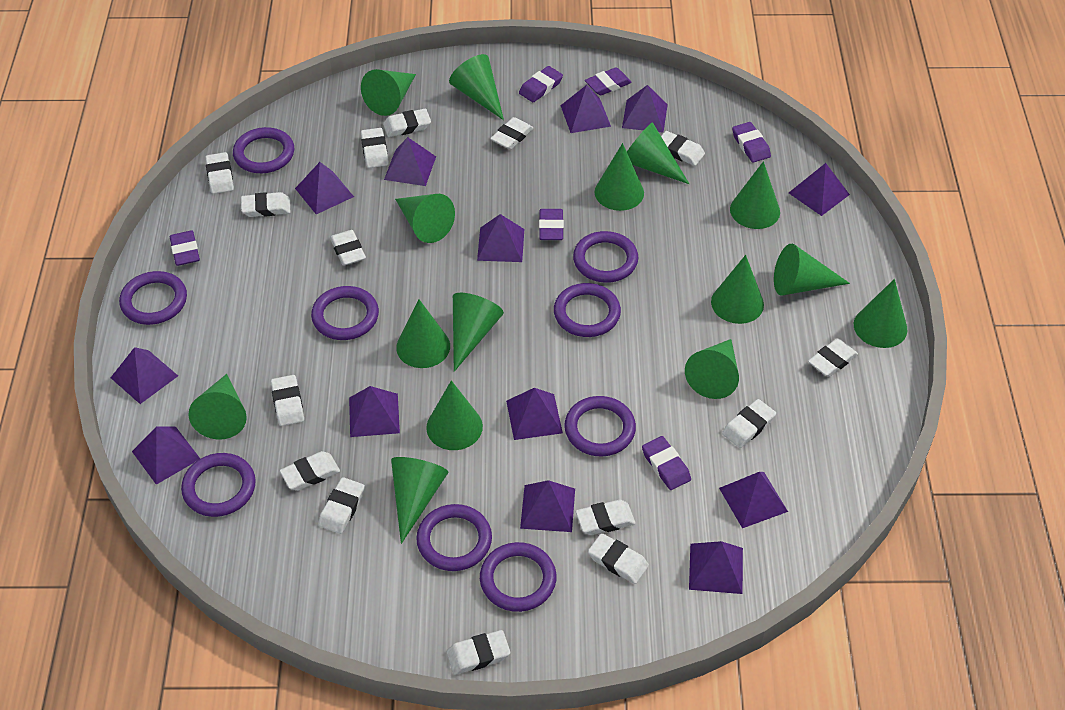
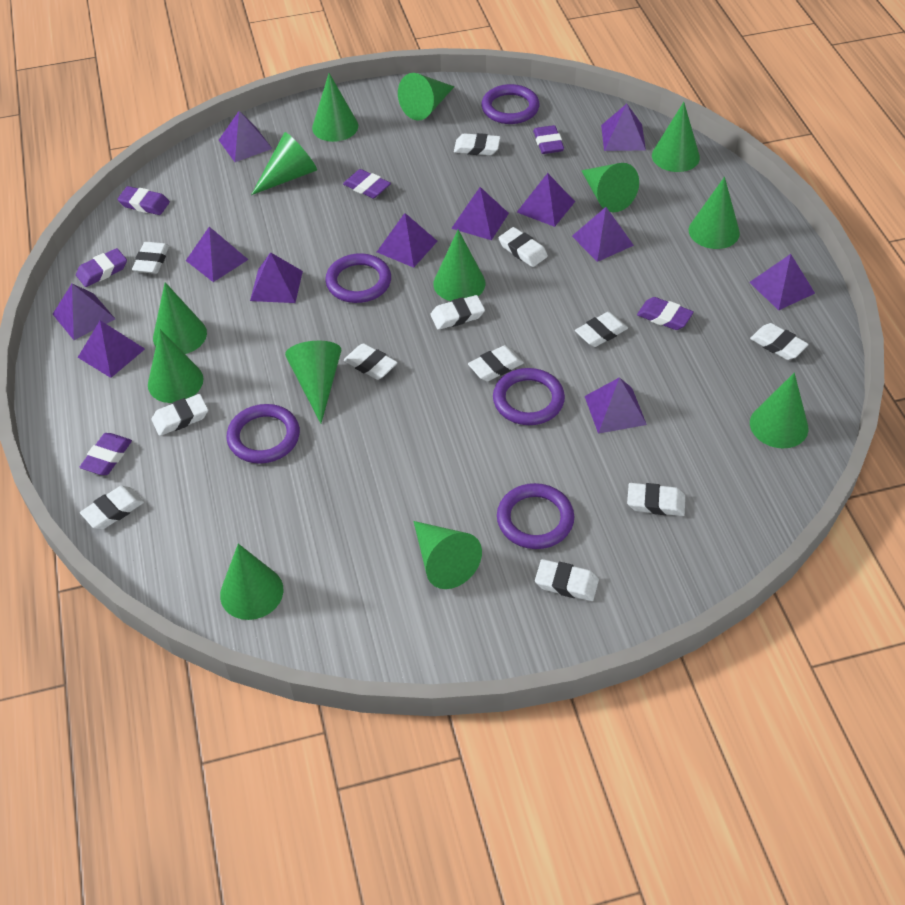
green cone: [188,374,247,440] [361,69,416,116] [391,457,448,544] [395,194,455,243] [396,299,450,368] [426,380,483,450] [449,54,504,120] [453,293,504,372] [595,143,644,211] [627,122,689,184] [685,339,739,399] [711,255,764,324] [730,161,780,229] [774,244,850,295] [854,279,907,348] = 15 -> [148,329,204,403] [153,282,207,354] [220,544,283,620] [251,132,317,195] [285,341,341,424] [312,73,358,142] [398,73,454,121] [413,521,482,589] [433,230,485,301] [581,163,639,212] [652,102,700,172] [689,177,740,249] [750,373,808,448] = 13
purple pyramid: [111,347,178,404] [132,426,200,485] [295,162,354,214] [349,386,400,437] [384,137,436,186] [477,214,524,262] [506,388,563,440] [520,480,575,532] [560,85,611,133] [622,85,668,133] [689,541,743,594] [719,472,788,528] [789,163,850,216] = 13 -> [53,284,115,340] [78,320,145,378] [186,227,248,282] [219,111,272,162] [250,252,303,303] [377,213,437,268] [451,187,509,240] [517,173,575,227] [572,207,634,262] [585,377,647,434] [601,104,646,151] [749,254,815,310] = 12
purple ring: [119,271,187,325] [181,453,256,517] [233,127,294,173] [311,286,379,340] [416,504,492,571] [480,542,556,612] [554,283,621,337] [564,396,636,457] [573,231,638,283] = 9 -> [227,404,300,464] [325,253,391,303] [481,84,539,124] [493,368,565,425] [497,483,574,549] = 5
white eraser: [205,152,234,194] [241,192,290,217] [271,375,304,426] [280,451,340,491] [318,477,365,534] [330,230,366,266] [361,128,389,168] [383,109,431,137] [447,630,510,675] [490,117,533,149] [576,500,636,535] [588,533,649,584] [661,131,705,166] [722,399,776,448] [808,338,858,377] = 15 -> [80,486,144,529] [132,242,169,274] [152,394,208,436] [344,343,398,380] [430,295,485,330] [454,133,501,155] [468,345,524,381] [499,227,548,267] [535,559,599,601] [575,312,628,347] [627,483,685,516] [750,323,809,360] = 12

